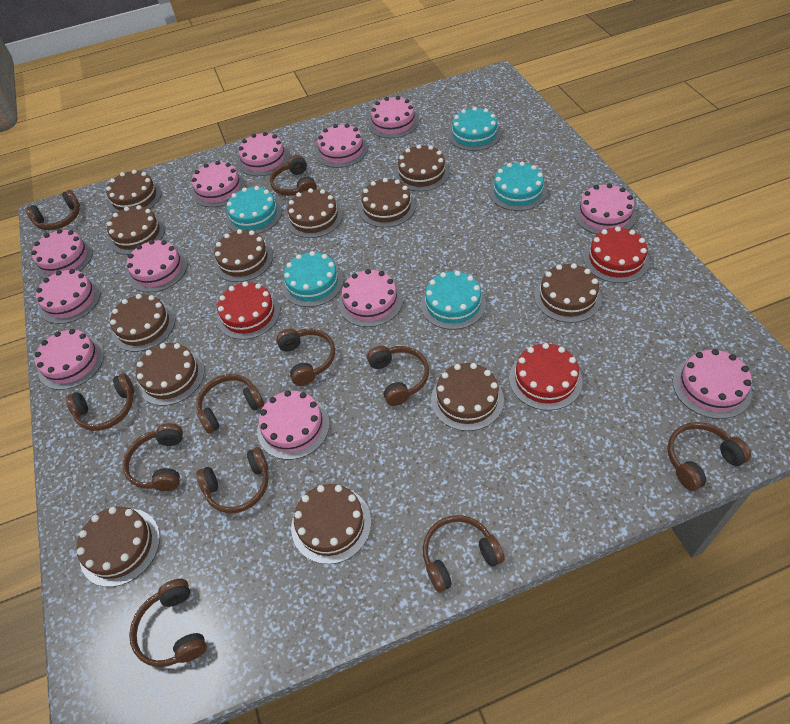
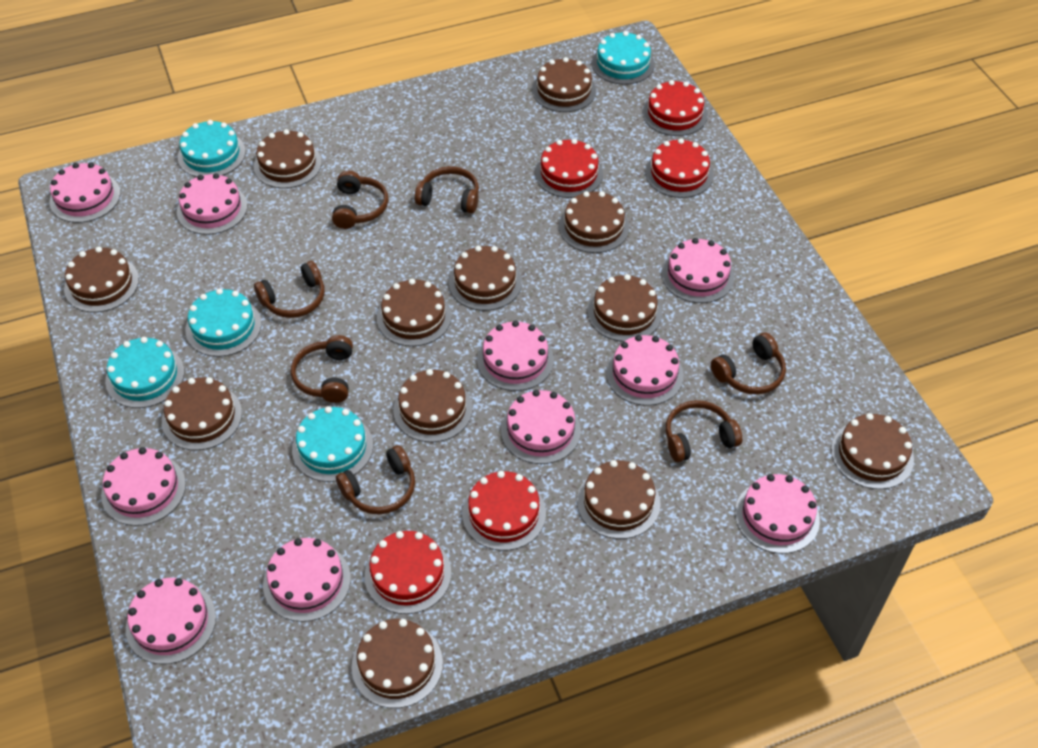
brown headphones: [25,190,80,230] [66,373,134,431] [123,423,183,491] [129,579,207,667] [196,374,264,434] [196,447,269,513] [270,155,317,196] [276,329,335,386] [367,346,429,406] [423,515,505,592] [667,422,751,491] = 11 -> [254,261,325,318] [291,335,353,403] [332,171,388,229] [336,445,415,514] [415,166,479,214] [666,400,742,462] [711,332,786,395] = 7
pink cake: [31,229,93,278] [35,329,104,390] [36,269,101,324] [127,240,187,292] [192,161,246,207] [238,132,290,176] [257,390,330,460] [316,124,368,168] [339,269,403,327] [368,96,419,139] [574,183,636,234] [673,349,752,419] = 12 -> [50,162,120,223] [101,447,186,526] [126,578,216,664] [177,173,247,235] [263,538,351,622] [477,321,554,391] [501,390,581,464] [606,335,684,406] [661,238,735,303] [735,474,820,554] = 10
red cake: [217,282,280,340] [509,343,583,410] [583,227,650,283] = 3 -> [364,531,452,614] [462,471,546,551] [535,139,603,198] [642,80,708,136] [645,138,713,198] = 5

